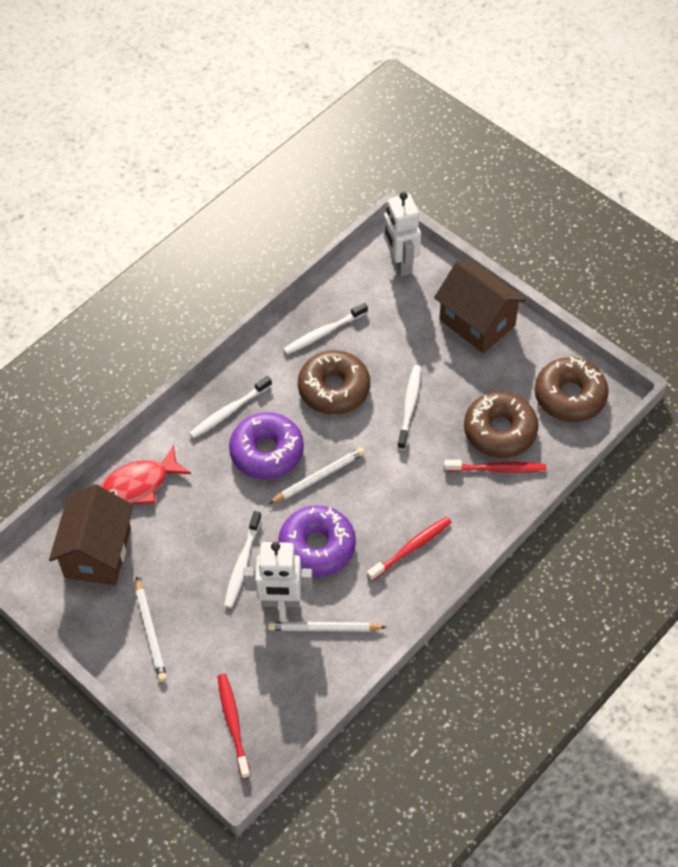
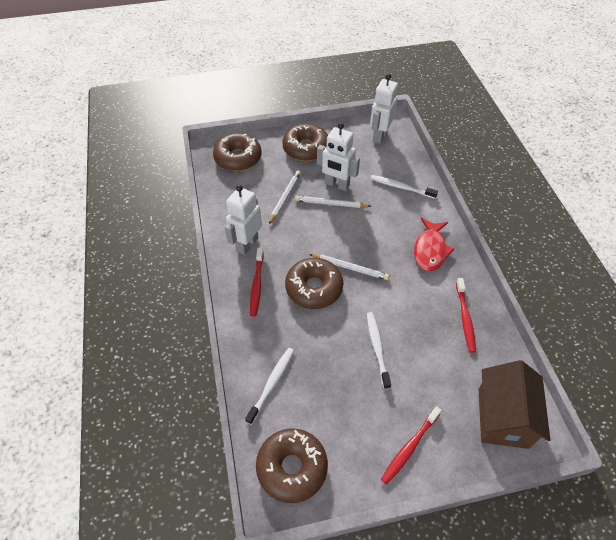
brown donut: [298,350,370,415] [464,391,539,458] [535,356,609,422] = 3 -> [213,133,262,171] [256,428,328,503] [282,124,328,161] [285,258,343,309] = 4
brown house: [49,484,133,585] [434,261,526,353] = 2 -> [479,360,550,449] = 1
purple donut: [229,412,304,480] [278,505,356,577] = 2 -> none = 0
white robot: [243,542,313,607] [384,192,421,276] = 2 -> [225,185,262,255] [317,123,360,191] [370,74,398,144] = 3
white toothbrush: [189,376,272,438] [224,511,262,608] [283,303,368,354] [397,365,421,450] = 4 -> [245,348,294,425] [367,312,391,389] [370,175,438,199] = 3

